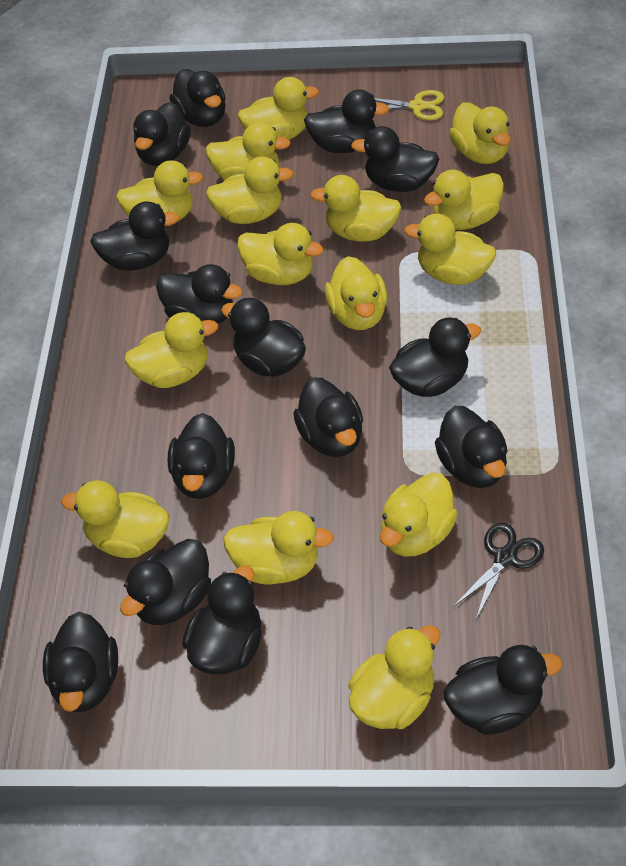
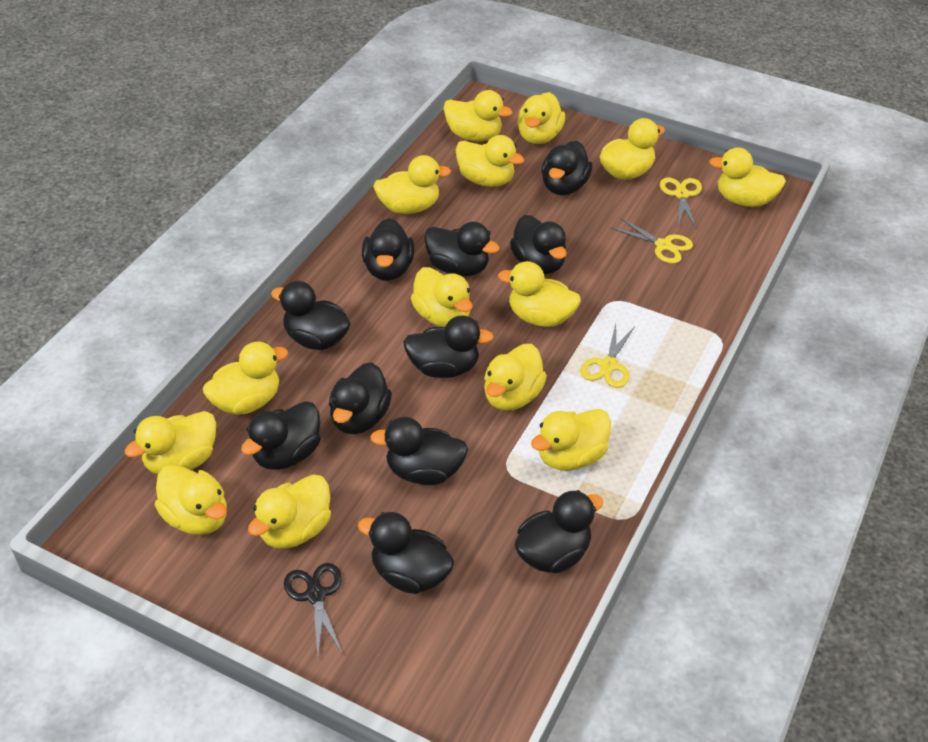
black duck: [43,612,118,712] [90,201,180,271] [120,539,211,625] [133,102,191,166] [156,264,242,324] [168,413,235,499] [169,69,226,127] [182,566,262,674] [221,298,306,377] [293,377,363,457] [304,90,389,153] [351,126,439,192] [389,318,481,397] [435,406,507,488] [444,645,562,735] = 15 -> [241,401,321,470] [271,281,351,350] [329,363,392,434] [358,512,454,594] [362,218,414,281] [370,417,468,485] [403,316,494,378] [424,222,500,277] [510,215,567,274] [515,490,603,574] [541,141,592,195] = 11
yellow duck: [61,480,169,558] [116,160,203,221] [125,312,218,388] [206,122,291,180] [206,156,294,224] [223,511,334,585] [237,223,324,285] [238,77,319,140] [310,175,401,242] [325,256,387,330] [348,625,440,729] [380,473,458,557] [404,213,496,285] [424,170,504,230] [449,102,511,164] = 15 -> [125,411,216,474] [155,464,227,535] [203,342,288,415] [248,474,331,549] [373,155,451,214] [411,267,472,327] [443,90,513,141] [456,135,524,187] [484,344,547,411] [498,261,581,327] [517,92,565,144] [531,409,611,471] [600,118,665,180] [709,147,786,207] = 14
yellow scissors: [374,90,444,120] = 1 -> [580,323,635,388] [611,217,693,264] [660,177,702,228] = 3

